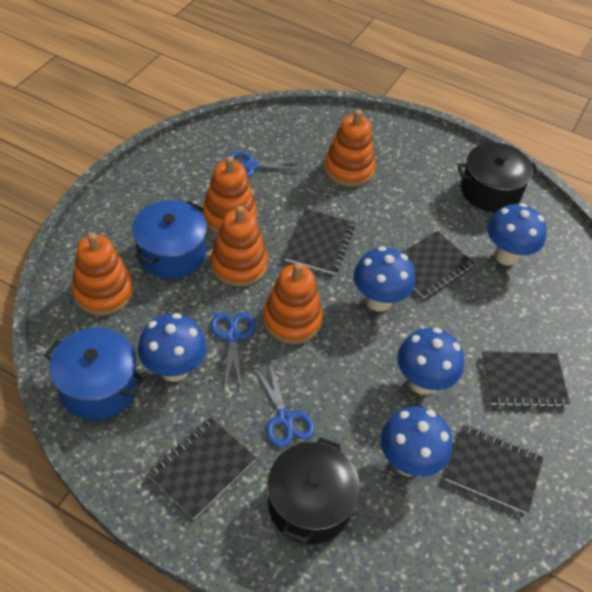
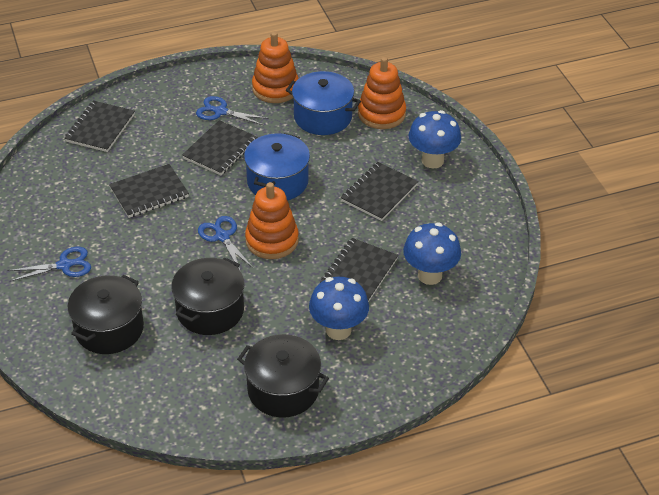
black pot: [267,437,360,544] [457,142,539,212] = 2 -> [68,275,144,354] [171,257,245,335] [237,334,329,418] = 3
blue mushroom: [138,313,206,382] [354,246,415,312] [381,407,452,477] [397,327,464,395] [487,203,547,266] = 5 -> [309,277,369,340] [403,223,461,285] [409,110,461,169] = 3
orange stacking toy: [72,233,133,315] [203,156,257,233] [211,206,268,287] [263,262,323,344] [324,110,376,187] = 5 -> [245,182,299,259] [252,32,299,103] [358,57,406,129] = 3

